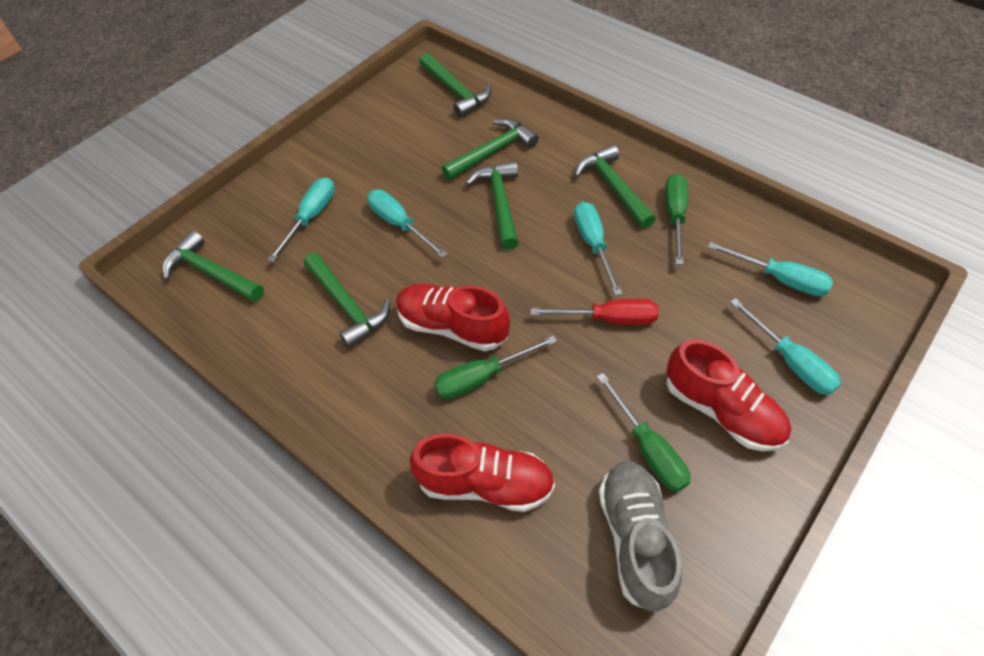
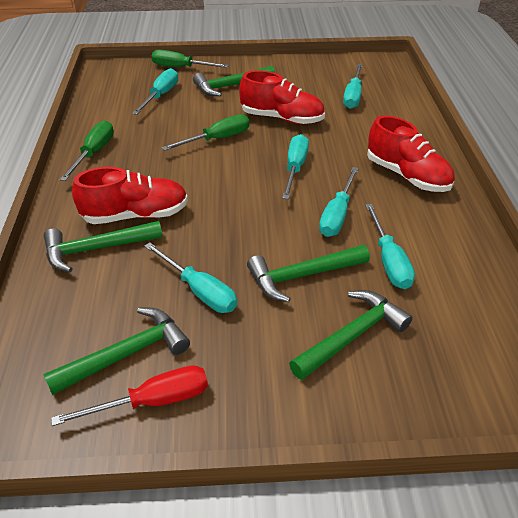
green hammer: [162,230,264,302] [304,253,390,348] [419,53,491,117] [441,118,539,180] [466,161,519,250] [574,144,656,229] = 6 -> [43,308,190,395] [44,221,163,272] [193,66,275,96] [247,245,370,302] [289,290,412,380] = 5
grey shoe: [599,461,682,612] = 1 -> none = 0
turquoise screwdriver: [267,177,335,262] [367,190,447,258] [574,202,622,296] [708,242,833,296] [730,298,841,395] = 5 -> [132,68,178,115] [144,242,237,313] [282,134,309,199] [319,167,359,237] [343,64,363,109] [365,204,415,289] = 6

